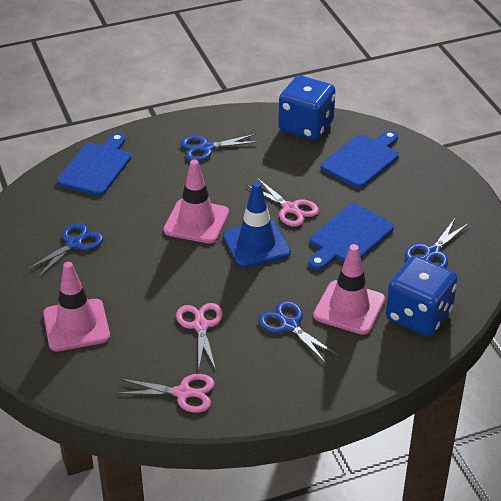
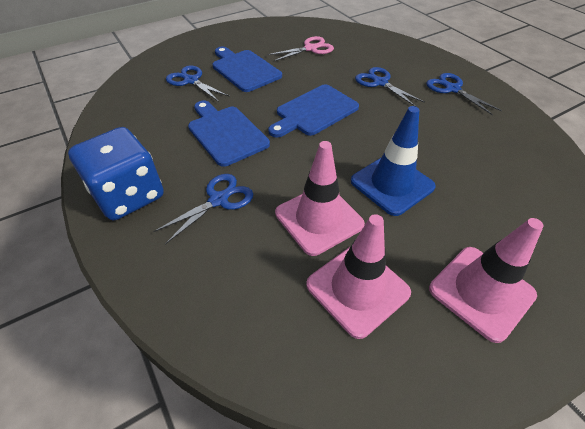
blue dice: [278,75,336,140] [386,256,458,337] = 2 -> [68,127,164,220] = 1
pink scissors: [116,374,215,413] [176,303,223,371] [246,178,319,227] = 3 -> [267,36,334,62] = 1

